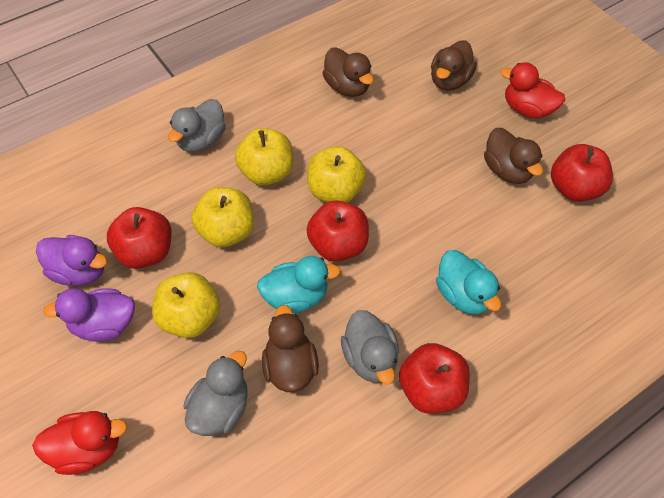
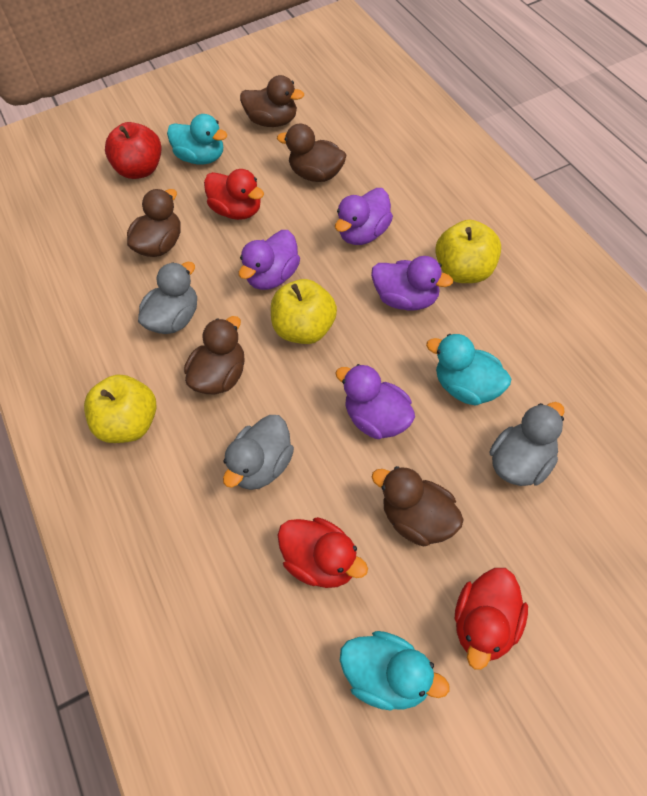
brown duck: [262,305,319,392] [323,47,374,97] [431,40,477,91] [484,128,543,184] = 4 -> [127,189,181,257] [184,316,245,394] [240,75,304,127] [277,123,346,182] [372,466,464,546] = 5
purple duck: [36,235,107,286] [43,288,135,342] = 2 -> [239,230,300,290] [335,188,393,245] [335,364,415,439] [371,256,453,310] = 4
red apple: [107,207,172,269] [306,200,369,262] [399,343,470,414] [551,144,613,202] = 4 -> [105,122,161,179] = 1
red duck: [32,411,127,475] [500,62,565,118] = 2 -> [204,169,264,220] [277,517,368,588] [455,568,528,670] = 3
turquoise duck: [257,256,341,313] [436,250,501,315] = 2 -> [167,114,227,164] [340,631,449,711] [426,334,511,405] = 3
yellow apple: [152,272,220,338] [192,187,254,247] [235,128,293,186] [307,146,366,202] = 4 -> [84,374,157,443] [271,279,337,344] [435,220,501,283] = 3

